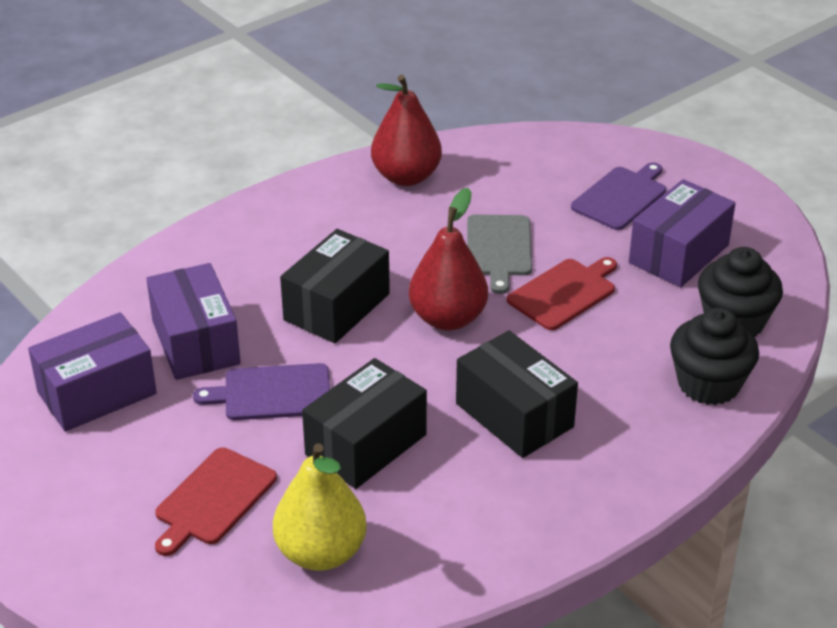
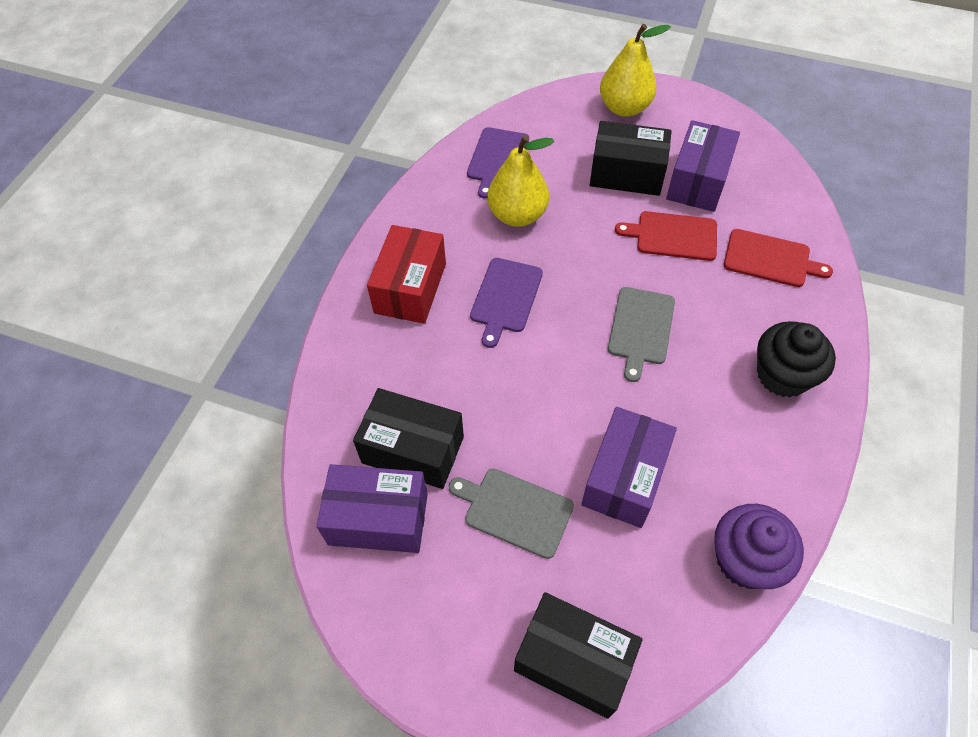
black cupcake: [670,307,759,405] [698,247,783,337] = 2 -> [757,321,836,397] = 1
grey cutting board: [467,214,532,294] = 1 -> [449,468,574,559] [608,287,675,382] = 2
purple cupcake: none = 0 -> [714,504,804,589] = 1
red box: none = 0 -> [367,225,446,324] = 1
red pear: [371,75,442,186] [409,188,488,330] = 2 -> none = 0
yellow pear: [273,443,367,571] = 1 -> [487,135,554,227] [600,24,671,117] = 2

